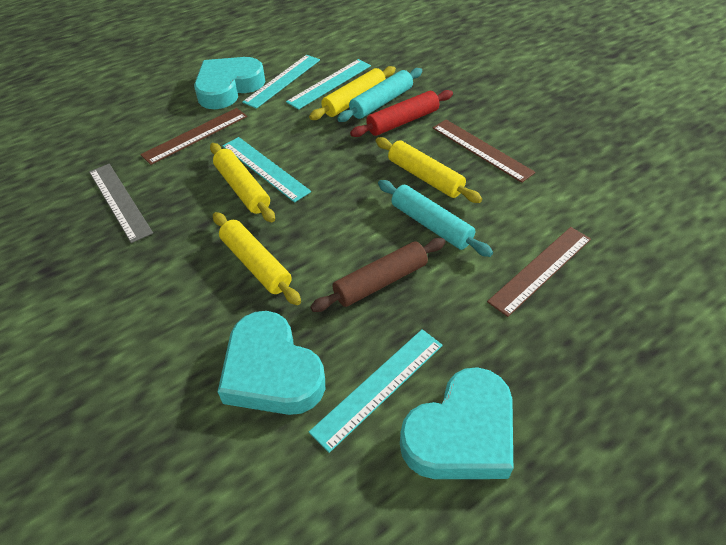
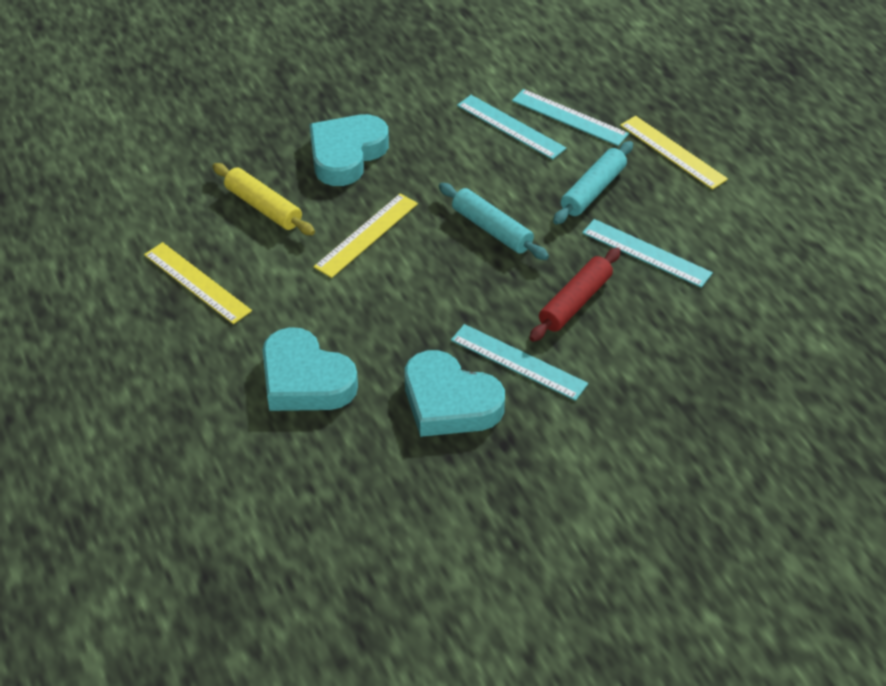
brown rolling pin: [310,238,446,312] = 1 -> none = 0
brown ruler: [140,108,247,165] [433,120,535,183] [487,227,591,317] = 3 -> none = 0
grey ruler: [89,164,153,243] = 1 -> none = 0
yellow rolling pin: [210,143,275,222] [213,212,301,305] [309,66,396,120] [376,137,482,203] = 4 -> [213,163,315,235] = 1
yellow ruler: none = 0 -> [144,242,252,324] [314,194,418,278] [620,116,728,190] = 3

